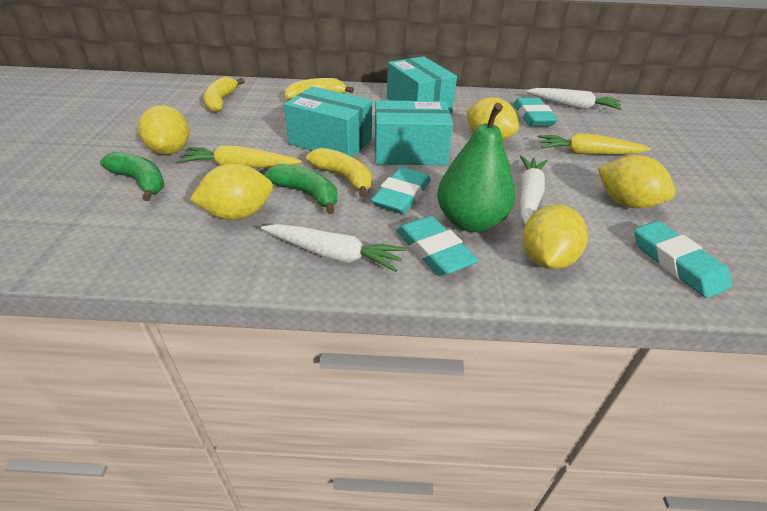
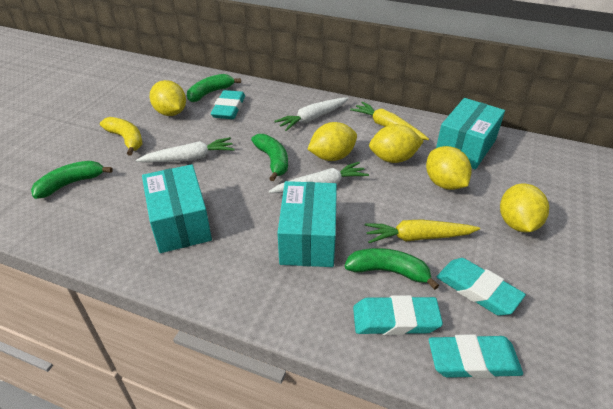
green banana: [100,152,165,201] [265,164,337,214] = 2 -> [31,161,113,199] [187,74,241,102] [251,134,288,181] [345,248,439,290] = 4
green pear: [437,103,515,232] = 1 -> none = 0
yellow banana: [203,77,245,113] [285,78,354,100] [306,148,372,197] = 3 -> [100,117,143,156] = 1

